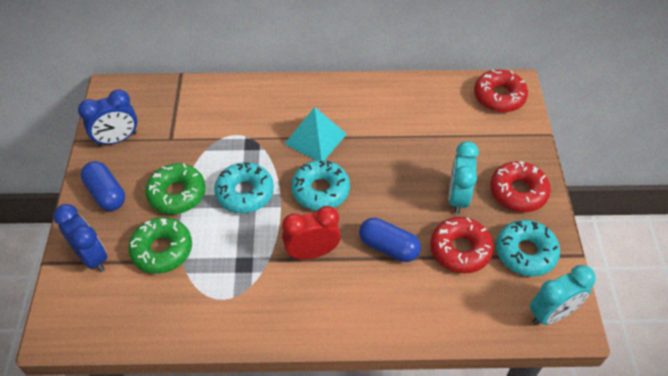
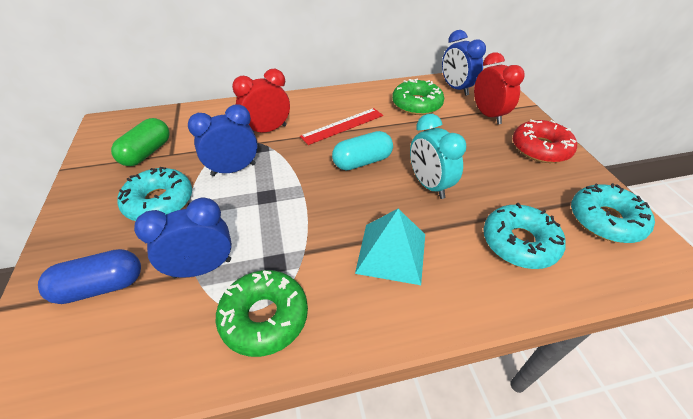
blue capsule: [81,161,125,211] [359,218,421,262] = 2 -> [38,249,141,304] = 1
blue clock: [53,204,107,272] [78,89,137,147] = 2 -> [134,198,232,278] [188,104,258,176] [442,30,486,96] = 3
green capsule: none = 0 -> [111,118,170,166] = 1
red clock: [282,206,341,260] = 1 -> [232,69,290,132] [474,52,525,124] = 2
red donut: [430,217,494,273] [474,70,528,112] [490,161,551,212] = 3 -> [513,120,577,163] = 1
red ruler: none = 0 -> [300,108,383,145] = 1
turquoise capsule: none = 0 -> [332,131,393,170] = 1
turquoise clock: [448,141,479,214] [530,265,596,325] = 2 -> [410,114,466,199] = 1

